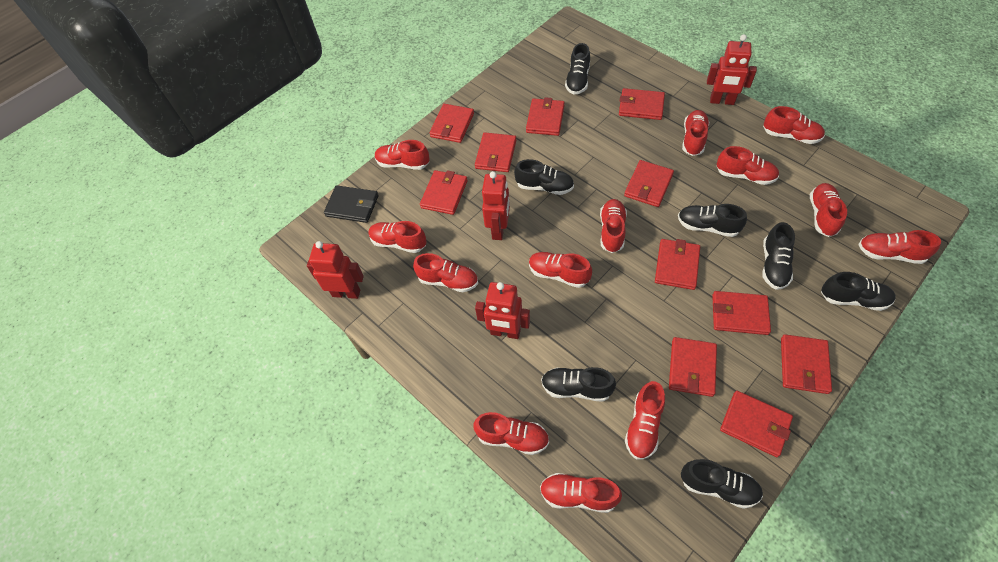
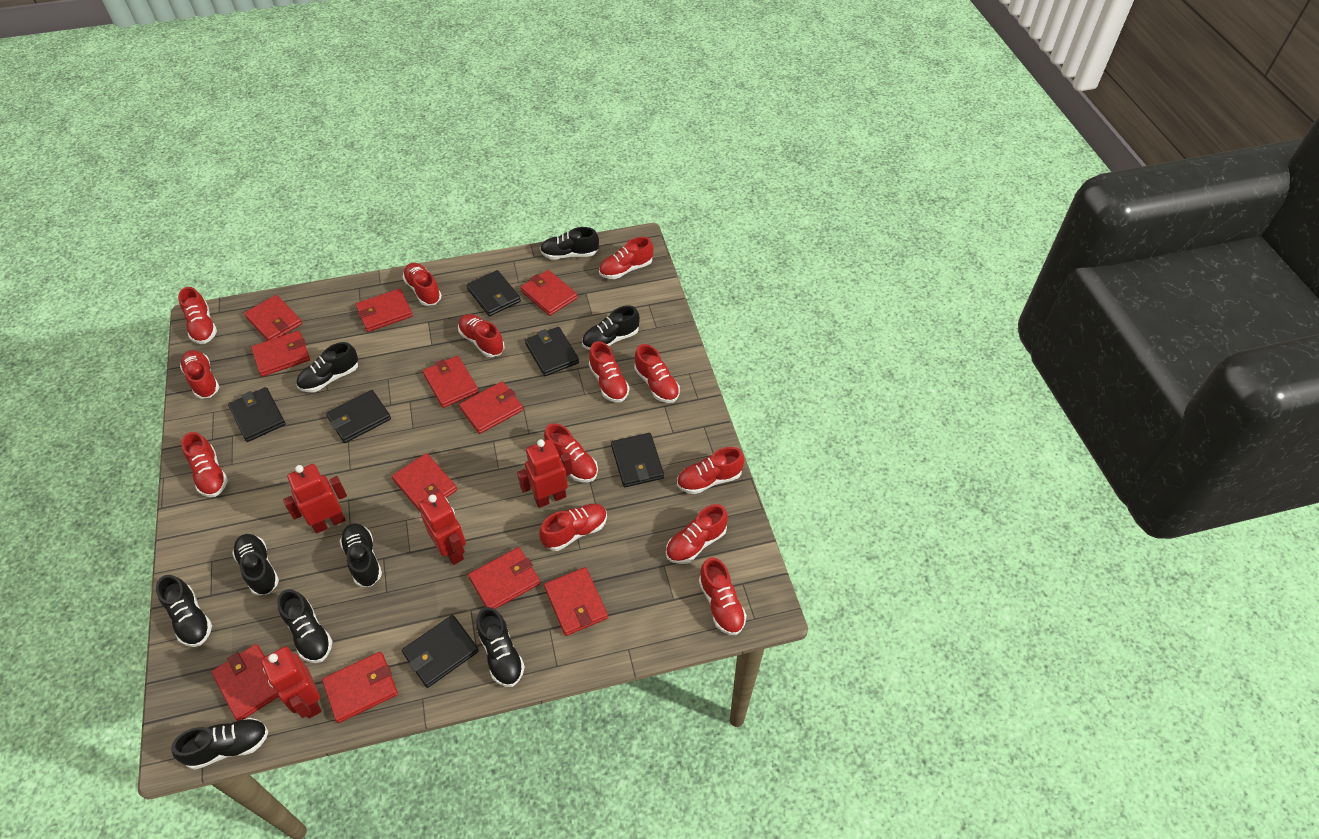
black shoe: [514,159,574,195] [541,367,616,402] [565,43,590,95] [678,204,747,237] [681,459,763,509] [762,222,795,290] [821,272,896,311] = 7 -> [156,575,212,647] [171,718,268,770] [232,534,279,595] [277,589,333,663] [297,342,358,393] [340,523,382,587] [477,607,525,687] [540,227,599,259] [582,306,640,350] = 9
black wallet: [324,185,379,223] = 1 -> [228,387,286,442] [326,390,391,443] [402,615,479,688] [466,270,521,316] [525,327,579,376] [611,433,664,487] = 6

